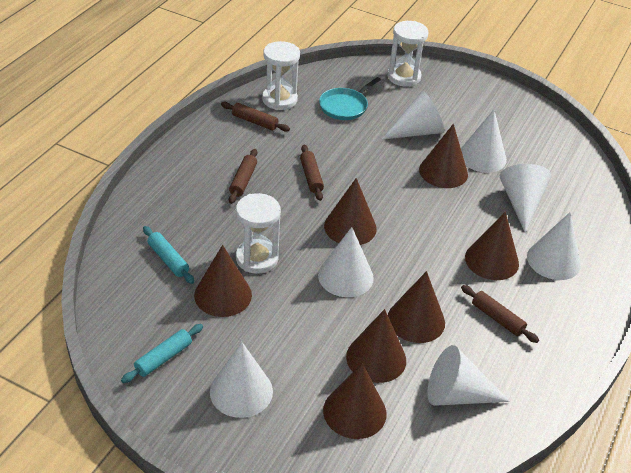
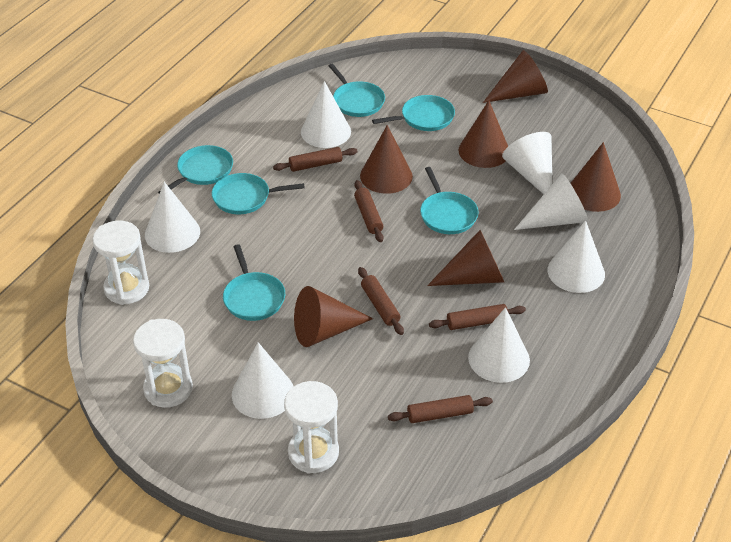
brown cone: [194,245,252,317] [323,363,386,439] [324,178,377,245] [346,309,406,383] [388,271,445,343] [419,124,468,188] [465,212,519,280] = 7 -> [294,286,373,347] [360,125,413,194] [427,230,504,286] [458,100,508,168] [483,50,548,103] [571,142,621,212] = 6
brown rolling pin: [221,102,290,132] [229,149,257,204] [300,145,324,201] [461,285,539,343] = 4 -> [273,147,357,172] [354,180,384,242] [358,267,404,335] [388,395,493,423] [429,304,526,330] = 5
turquoise pan: [319,77,381,120] = 1 -> [158,145,233,194] [211,173,304,214] [223,244,285,321] [328,64,385,117] [372,95,455,131] [420,167,479,234] = 6
turquoise rolling pin: [121,324,203,383] [143,226,194,284] = 2 -> none = 0

